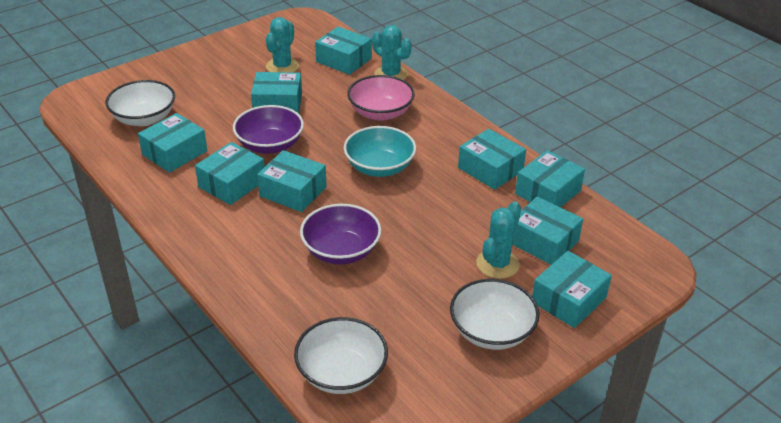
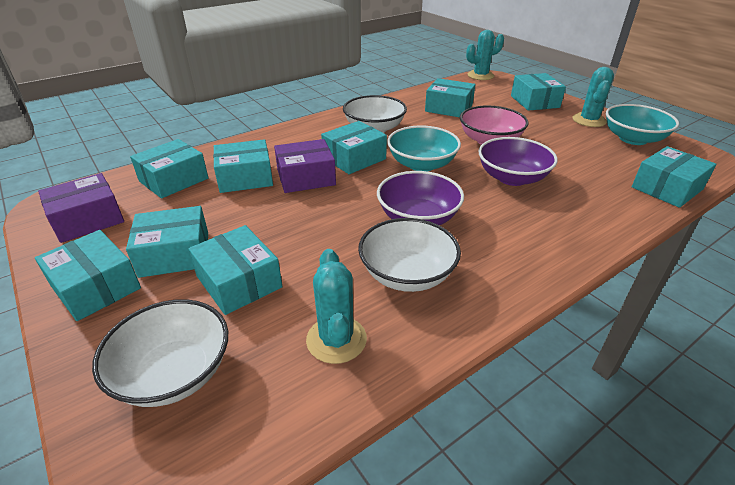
purple box: none = 0 -> [38,173,124,243] [274,139,336,193] = 2
turquoise bowl: [344,126,416,177] = 1 -> [387,126,461,171] [606,104,679,145] = 2

